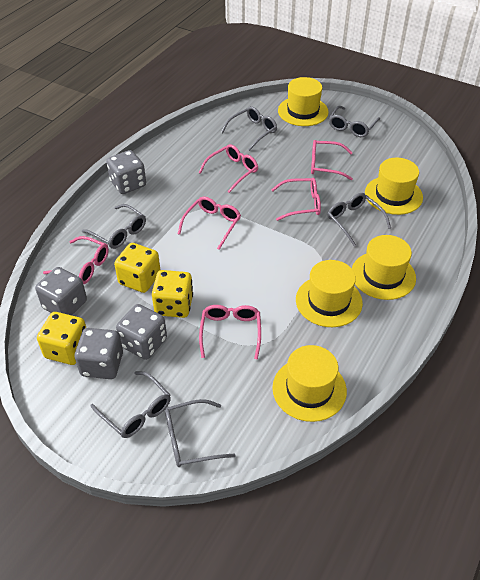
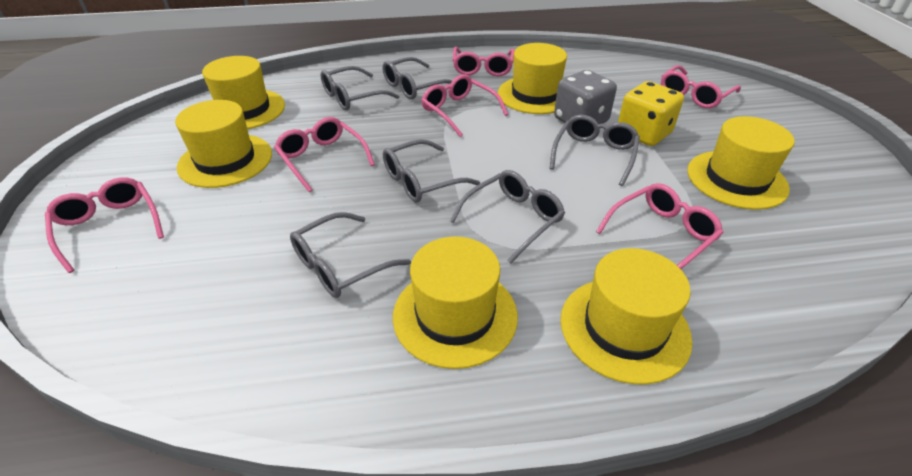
grey dice: [35,267,87,315] [75,328,123,379] [106,150,146,194] [116,304,167,360] = 4 -> [554,70,617,124] = 1
yellow dice: [37,312,86,365] [114,243,160,293] [152,270,193,318] = 3 -> [618,81,684,146] = 1
yellow hat: [272,345,347,422] [278,77,329,126] [296,260,363,327] [352,235,416,300] [365,158,423,215] = 5 -> [175,100,272,188] [202,56,285,129] [393,236,518,369] [498,43,567,114] [560,248,692,384] [687,116,795,210] = 6

